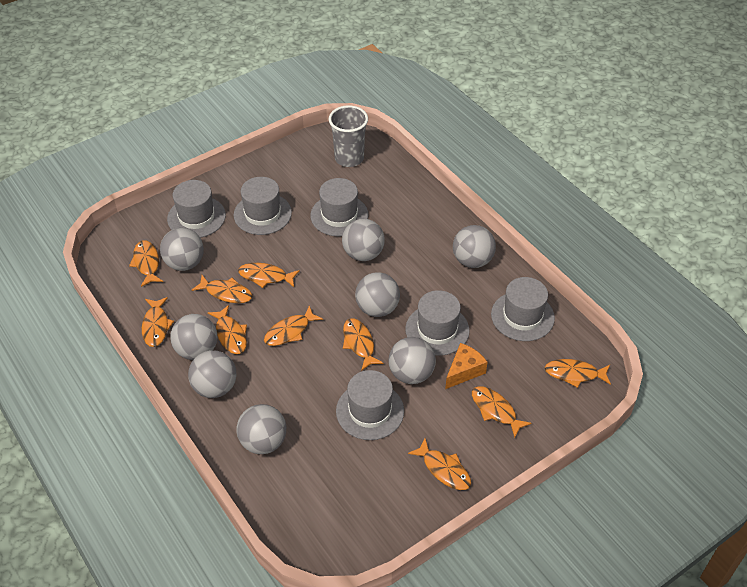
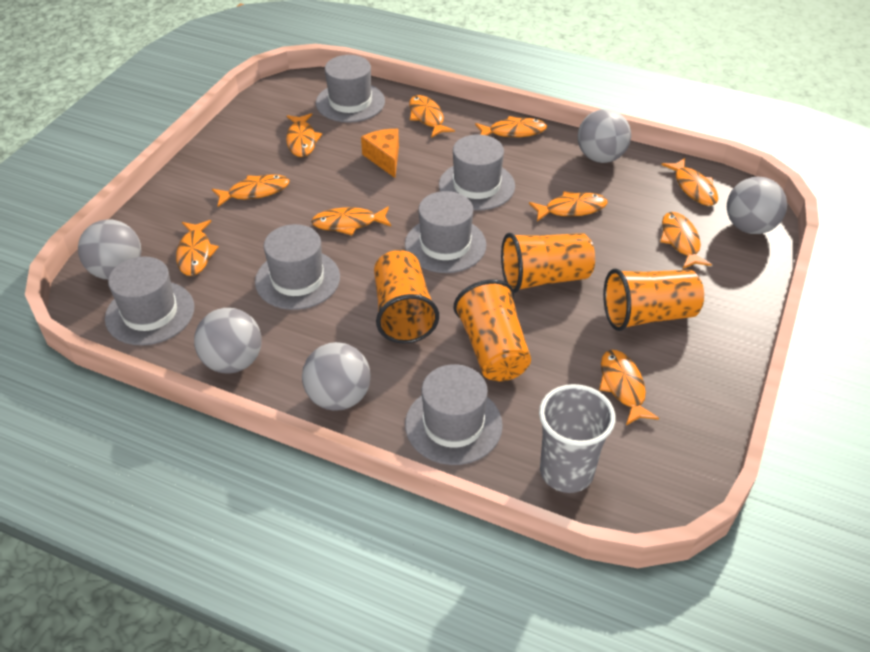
grey ball: [160,228,204,271] [170,314,217,360] [188,350,237,398] [236,404,286,454] [342,219,385,261] [355,272,400,317] [388,337,436,384] [453,225,496,268] = 8 -> [78,219,141,280] [194,308,262,374] [302,342,371,411] [578,109,631,163] [727,177,787,234] = 5
orange cup: none = 0 -> [374,250,439,343] [454,279,531,381] [501,233,595,293] [603,269,704,331] = 4

